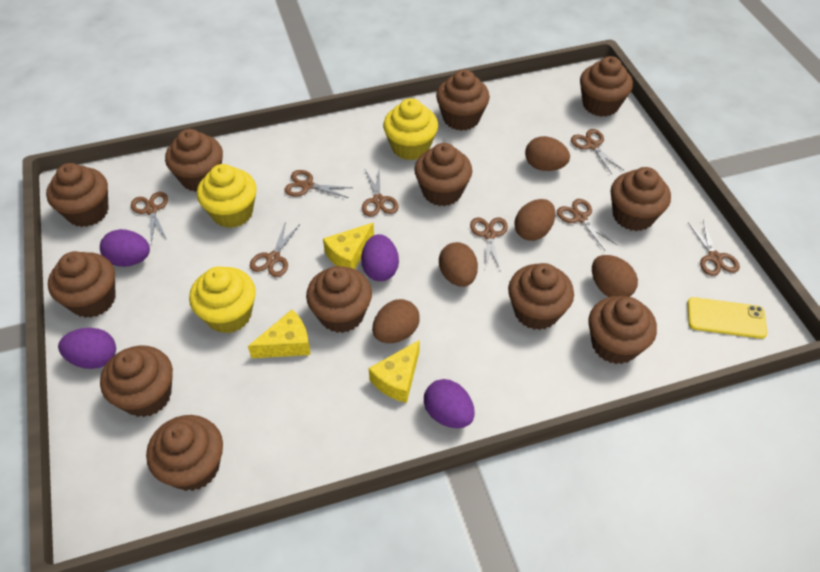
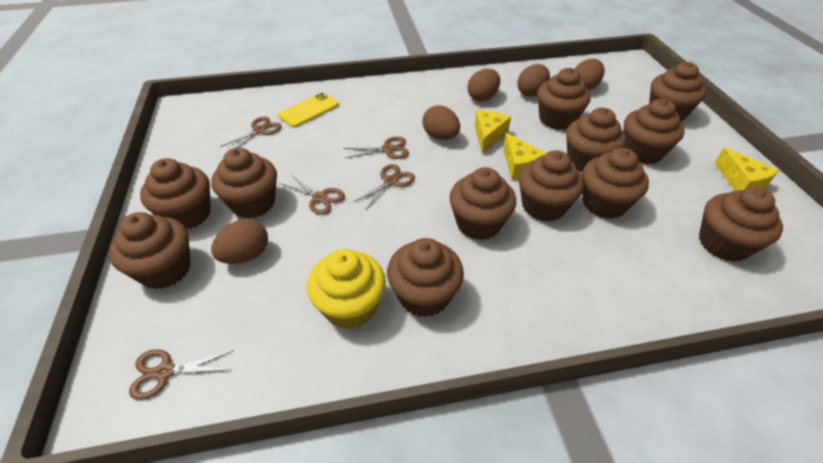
brown scissors: [131,192,168,243] [250,221,300,277] [284,170,353,198] [362,170,399,217] [470,218,508,272] [557,199,617,250] [571,129,623,174] [688,220,740,276] = 8 -> [129,349,234,400] [220,116,282,148] [279,174,345,215] [344,137,409,159] [354,164,415,210] = 5
purple egg: [58,328,116,369] [100,229,150,267] [361,234,399,281] [424,379,475,428] = 4 -> none = 0
yellow cupcake: [189,266,256,333] [197,164,257,228] [383,98,438,160] = 3 -> [307,249,386,329] = 1

